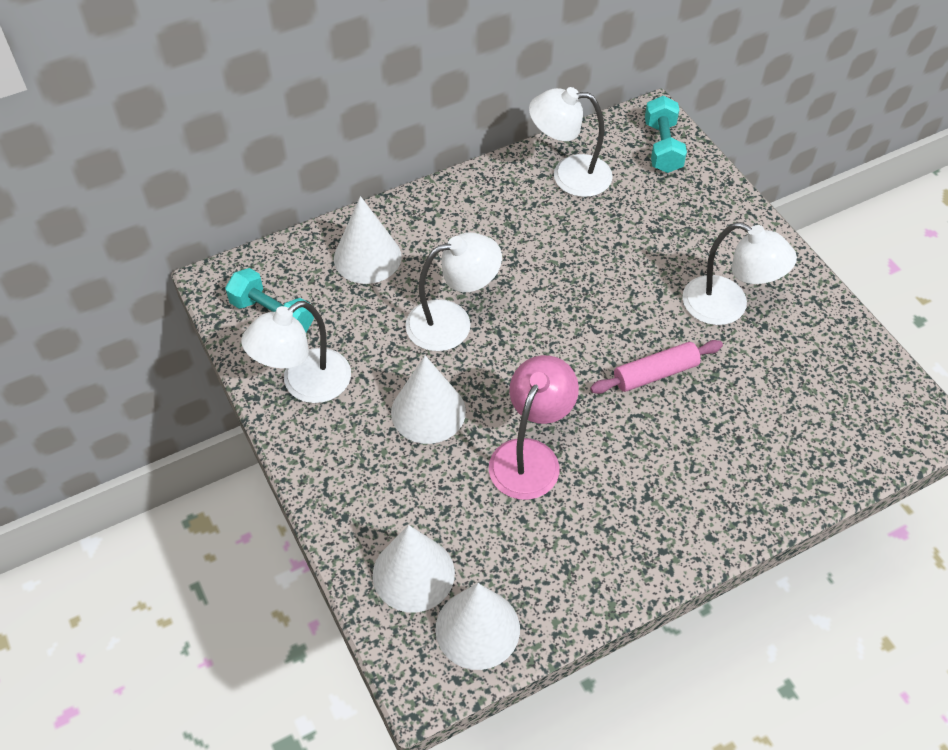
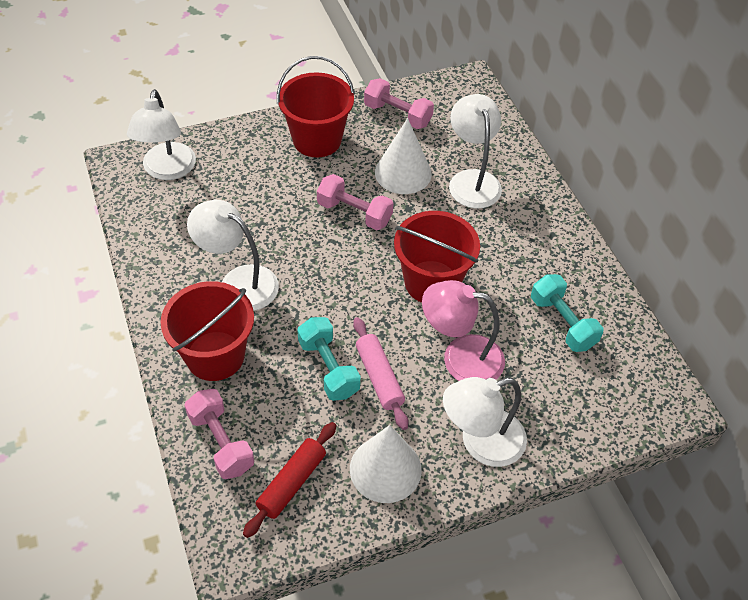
pink dumbbell: none = 0 -> [184,389,254,479] [317,174,394,230] [364,78,434,129] = 3
red bucket: none = 0 -> [161,281,254,381] [277,56,355,157] [394,211,480,303] = 3
red rolling pin: none = 0 -> [243,422,336,538] = 1
white cone: [334,196,402,284] [373,525,455,613] [391,356,466,444] [435,583,520,670] = 4 -> [350,425,422,503] [375,118,432,194] = 2

